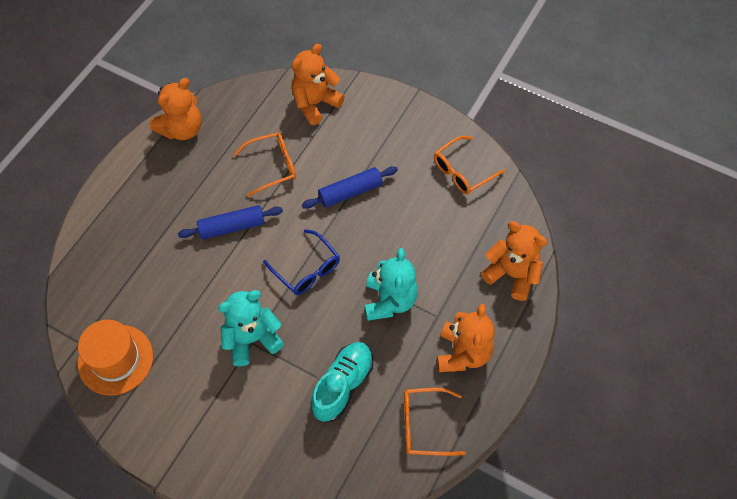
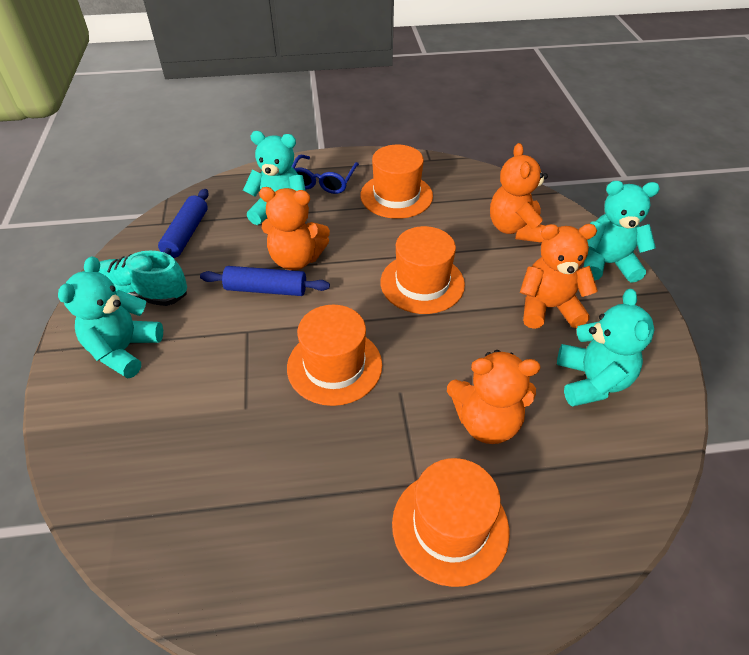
orange glasses: [233,132,296,197] [404,388,466,456] [434,136,506,194] = 3 -> none = 0
orange hat: [78,320,153,396] = 1 -> [287,305,382,406] [360,145,433,219] [380,226,465,314] [392,458,509,587] = 4
turquoise teddy bear: [218,290,284,367] [364,248,418,321] = 2 -> [58,256,163,379] [243,131,306,225] [557,289,654,407] [584,181,660,283] = 4

